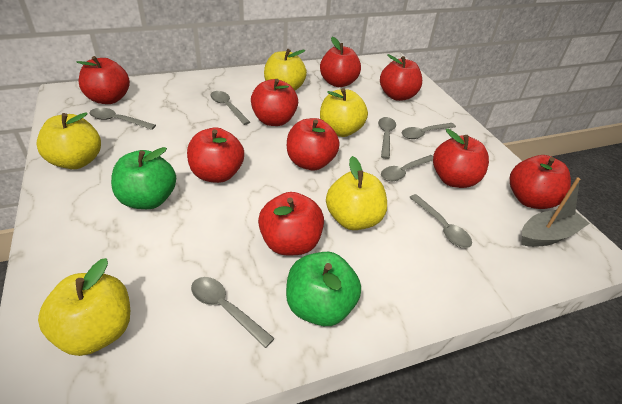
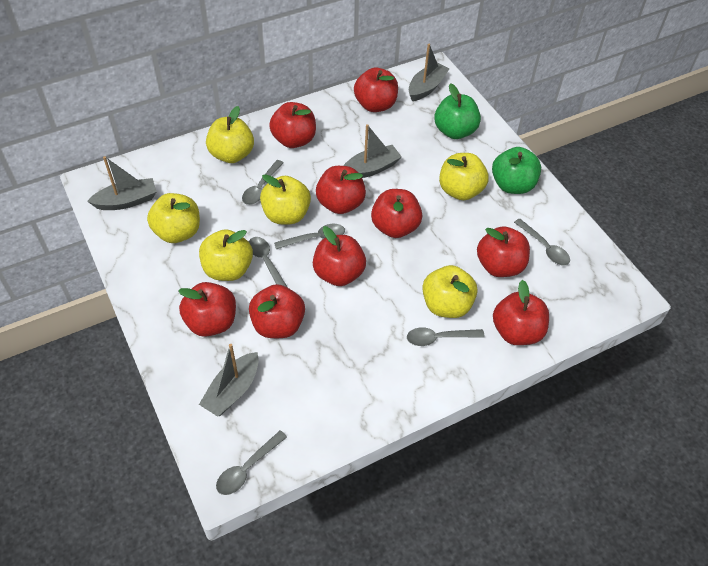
grey boat: [521,178,590,247] = 1 -> [87,156,157,210] [199,344,259,417] [343,124,402,178] [409,44,450,101] = 4
grey spoon: [90,108,156,130] [191,277,275,348] [210,91,250,125] [378,117,396,159] [381,155,433,181] [402,123,456,139] [409,194,472,248] = 7 -> [216,430,287,495] [242,160,283,205] [249,237,288,288] [274,224,345,249] [407,327,485,346] [514,219,570,265] = 6
yellow apple: [36,112,101,169] [38,258,130,356] [264,49,307,90] [320,88,368,137] [326,156,387,230] = 5 -> [147,193,200,243] [199,229,253,281] [206,106,254,163] [260,174,311,225] [422,265,477,318] [439,153,489,200] = 6

